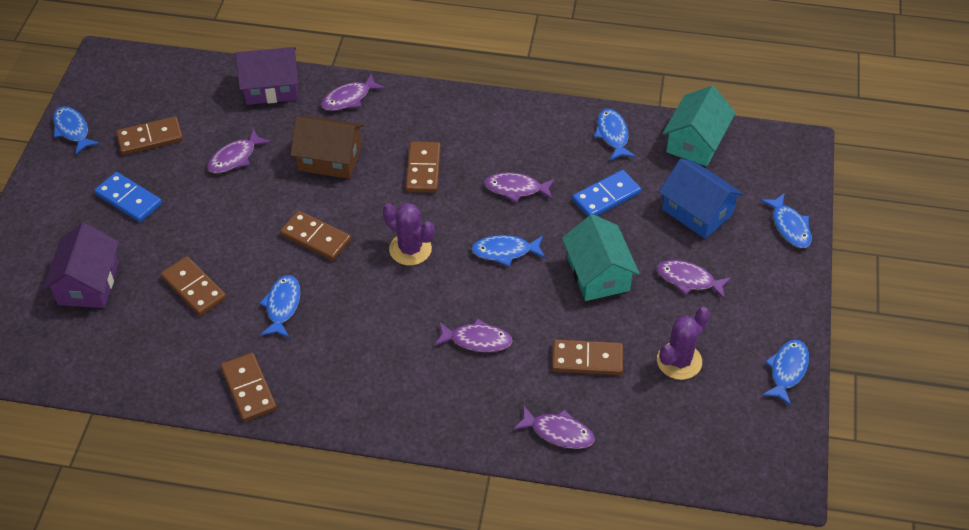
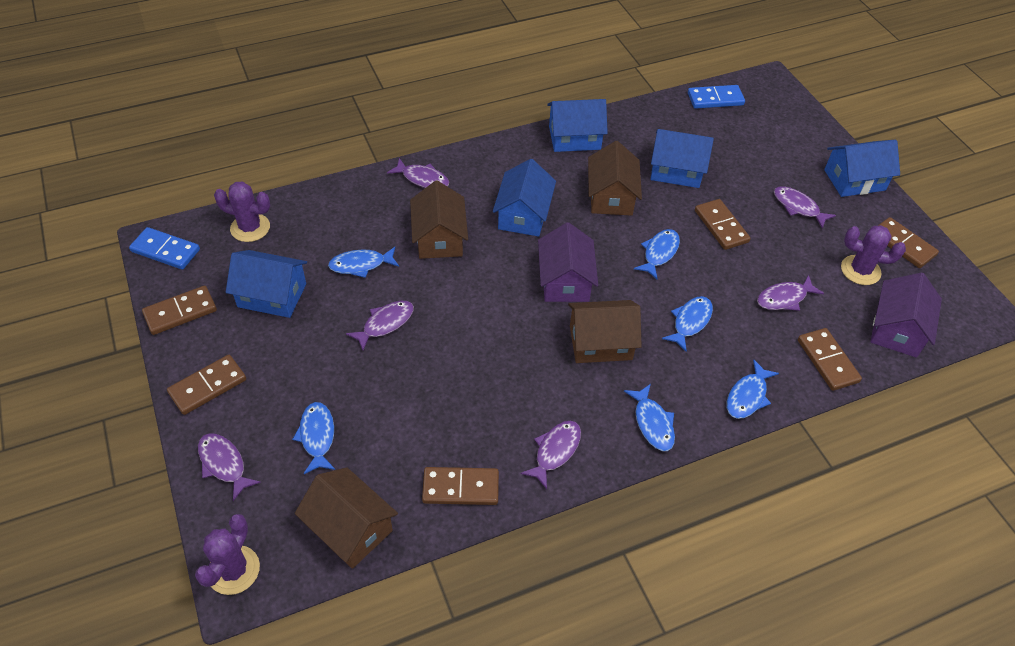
blue house: [659,159,744,239] = 1 -> [226,250,307,318] [493,159,556,237] [547,99,608,152] [650,129,714,188] [824,140,900,197] = 5
brown house: [290,116,364,179] = 1 -> [295,467,398,569] [410,181,468,259] [568,300,642,363] [588,141,642,216] = 4
purple cactus: [383,203,435,265] [657,307,710,380] = 2 -> [195,514,260,595] [214,181,270,242] [841,225,906,285] = 3
turquoise house: [562,214,640,301] [663,86,736,166] = 2 -> none = 0

